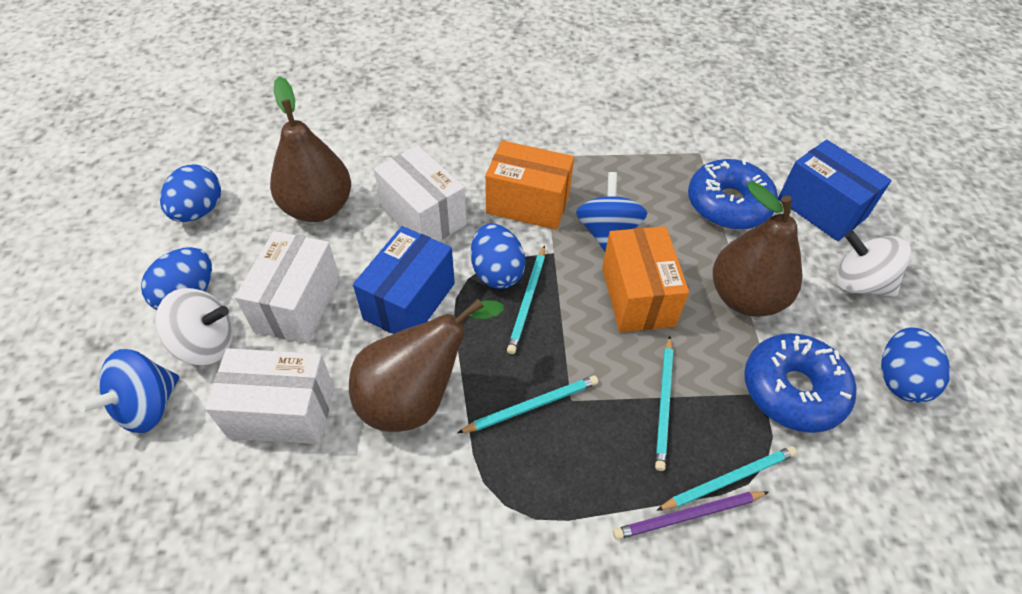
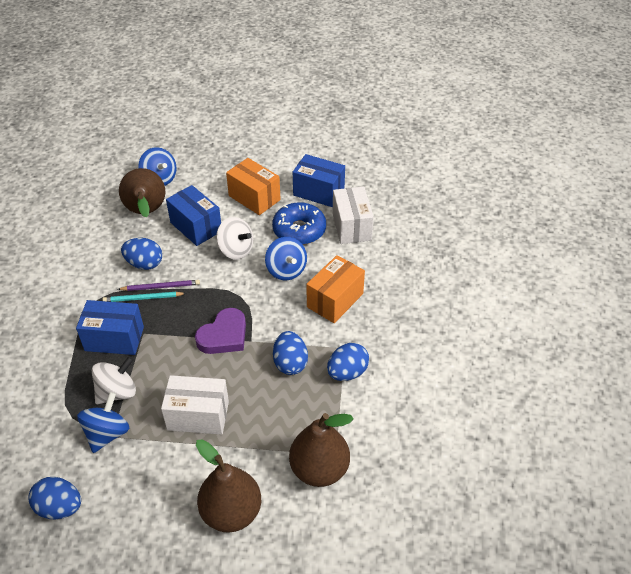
blue box: [353,226,455,334] [778,140,892,241] = 2 -> [76,300,144,355] [166,185,221,246] [293,154,345,207] = 3
blue donut: [688,159,778,230] [744,333,856,433] = 2 -> [272,202,326,245] = 1
blue spinning top: [78,349,179,433] [576,172,647,252] = 2 -> [77,392,129,453] [138,147,177,186] [265,237,307,280] = 3
purple heart: none = 0 -> [195,308,246,354] = 1
turquoise pencil: [457,376,598,433] [507,245,545,354] [655,336,673,471] [656,446,797,511] = 4 -> [102,292,187,302] = 1
white box: [205,348,334,444] [235,231,340,344] [374,145,466,241] = 3 -> [161,375,229,435] [333,187,374,244] = 2

